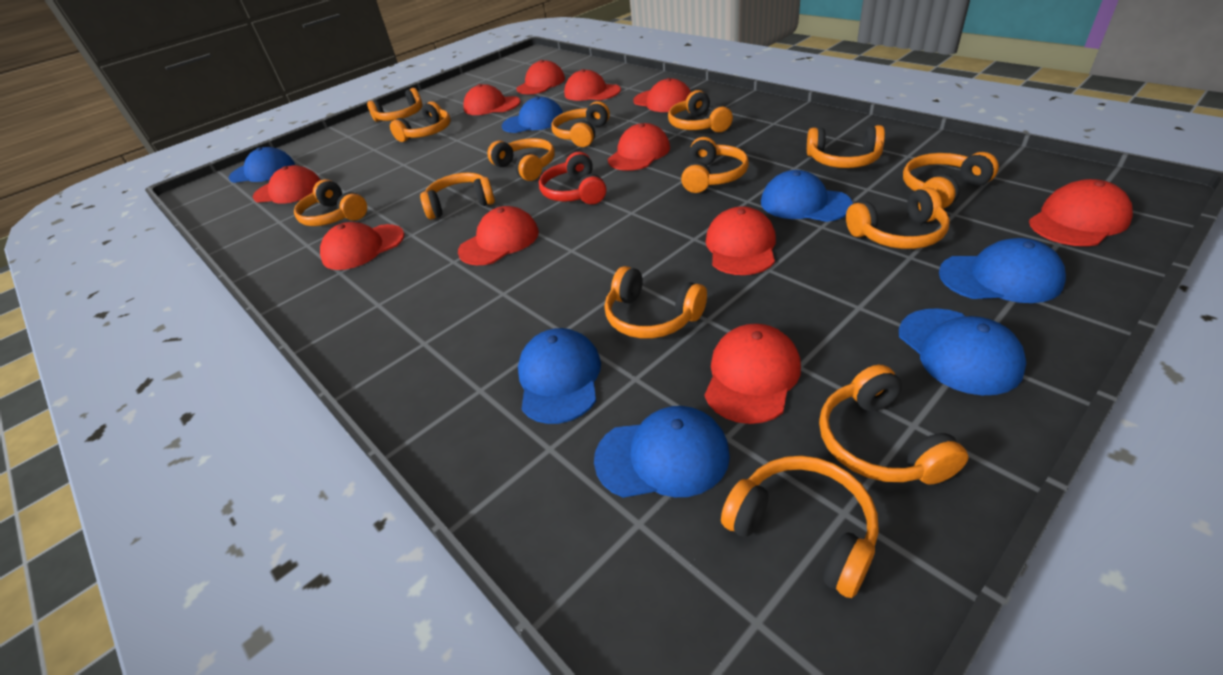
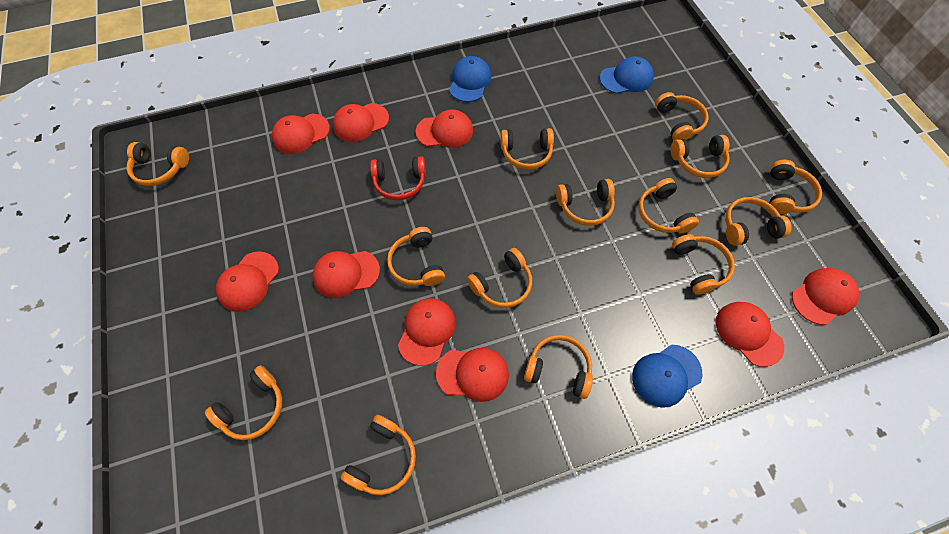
blue cap: [229,147,295,183] [502,96,563,133] [518,328,601,424] [594,406,730,498] [761,170,853,222] [899,308,1026,395] [939,238,1066,303] = 7 -> [449,56,491,102] [600,56,654,94] [632,345,702,408] = 3
red cap: [253,165,320,204] [320,222,404,270] [458,206,539,265] [463,84,520,115] [516,60,565,94] [564,69,621,101] [608,123,670,171] [633,78,691,112] [705,324,801,424] [706,206,776,275] [1029,179,1133,246] = 11 -> [216,251,279,312] [272,114,330,154] [312,251,380,298] [333,103,389,142] [398,298,456,366] [416,109,473,148] [436,348,509,402] [716,302,784,367] [792,268,859,325] = 9

